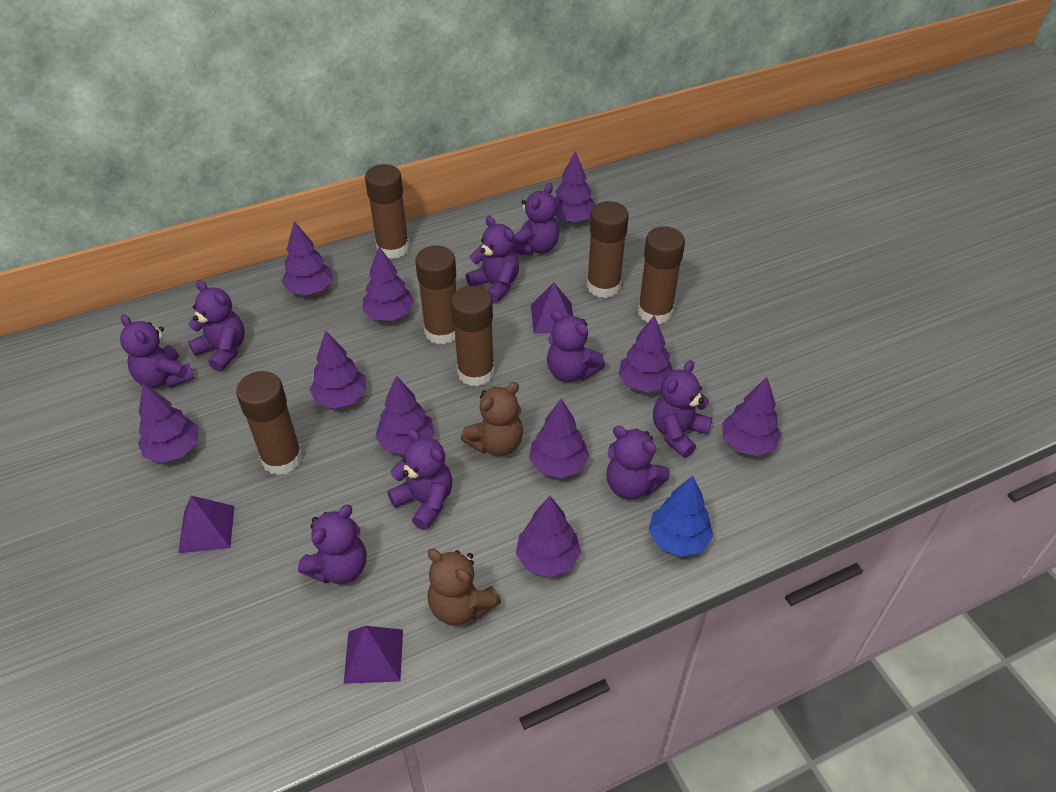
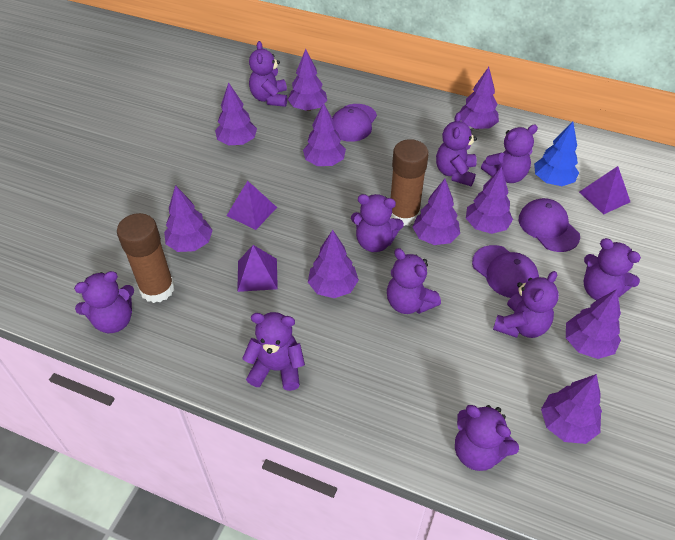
brown glue stick: [236,371,302,475] [365,164,410,259] [415,246,456,344] [451,286,495,387] [587,201,629,298] [638,226,685,324] = 6 -> [117,213,175,303] [390,139,429,226] = 2
brown teddy bear: [428,549,501,626] [461,382,523,456] = 2 -> none = 0
purple cap: none = 0 -> [332,104,377,142] [472,245,539,298] [519,198,580,252] = 3
purple teddy bear: [120,314,195,388] [188,280,244,372] [298,505,366,584] [387,429,452,530] [466,216,519,304] [512,183,559,256] [547,310,605,382] [607,426,670,500] [653,360,712,458] = 9 -> [74,271,134,333] [242,312,305,391] [249,41,287,107] [351,194,404,252] [387,248,441,314] [436,112,477,186] [455,405,519,471] [481,125,538,183] [493,271,559,338] [584,238,641,300] = 10

